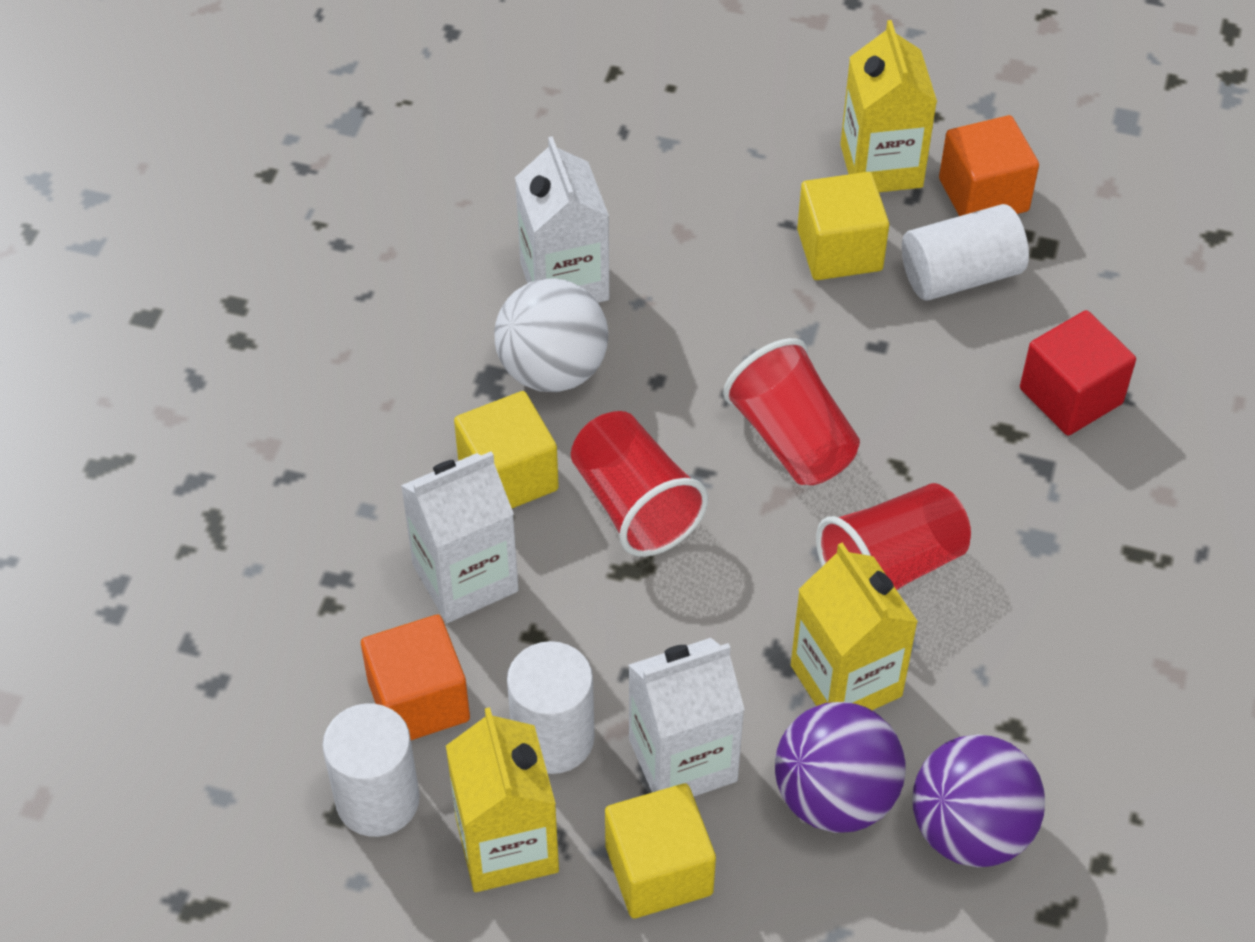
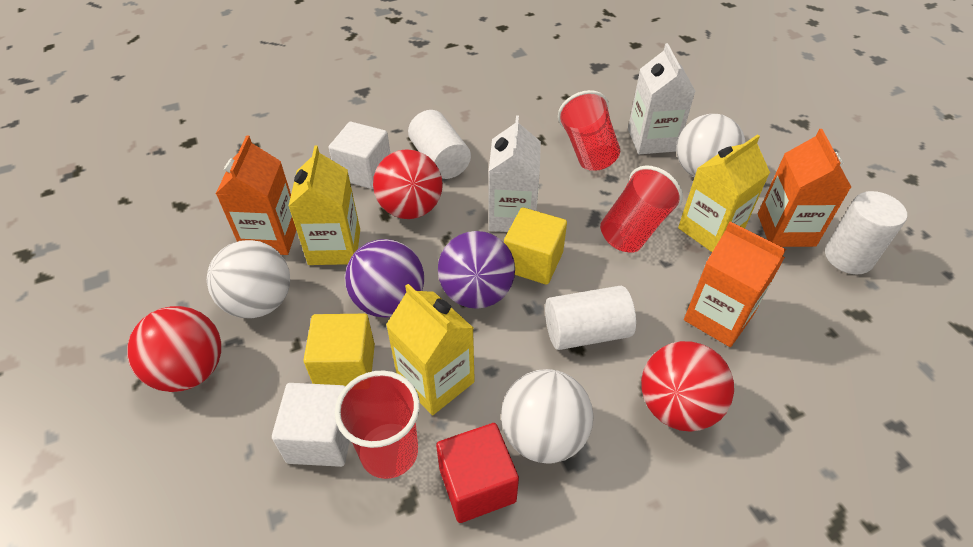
orange carton: none = 0 -> [216,136,297,255] [684,221,786,347] [758,129,851,247] = 3
orange cube: [361,615,470,740] [939,115,1039,216] = 2 -> none = 0
red ball: none = 0 -> [127,306,221,392] [373,149,443,219] [641,341,734,432] = 3
white ball: [495,278,608,392] = 1 -> [207,240,290,319] [501,369,594,464] [676,114,745,177] = 3
white carton: [401,451,519,623] [515,136,609,303] [628,638,745,797] = 3 -> [488,116,541,232] [628,43,696,154] = 2
white cube: none = 0 -> [272,383,350,467] [329,122,391,189] = 2
yellow cube: [454,391,559,508] [605,784,716,918] [797,172,889,280] = 3 -> [303,314,375,386] [504,207,567,285] = 2

